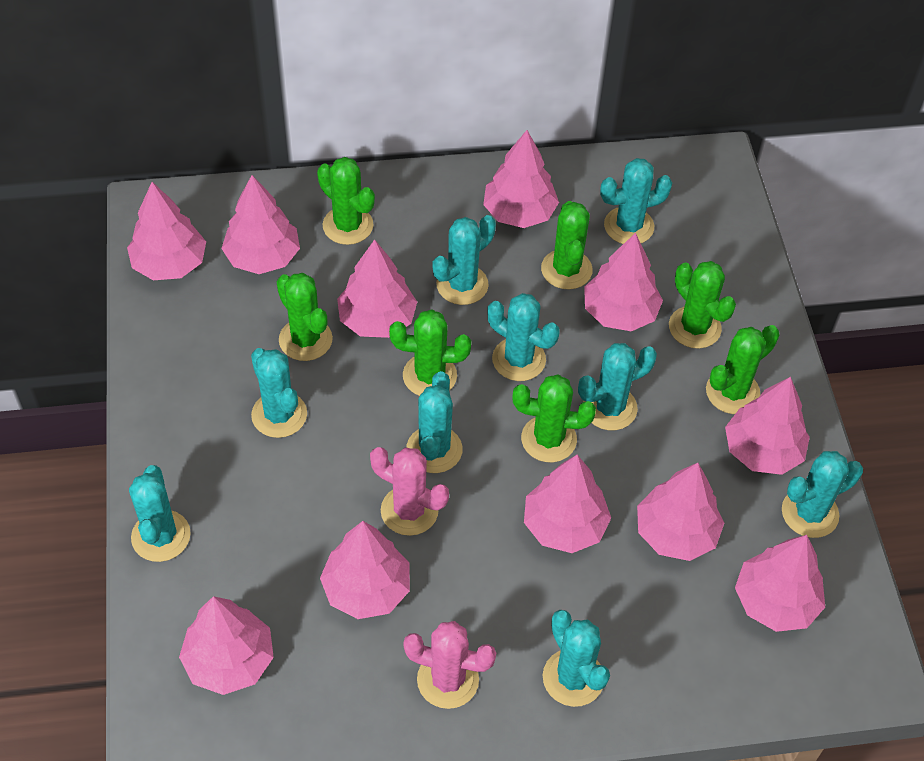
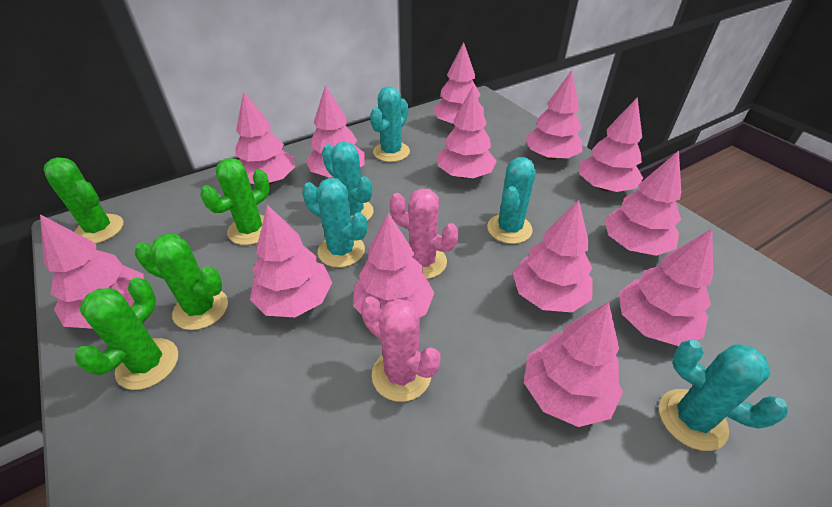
green cactus: [277,273,333,361] [317,157,375,245] [389,309,471,396] [512,375,596,462] [541,201,593,289] [669,261,736,349] [706,325,780,414] = 7 -> [44,158,123,243] [75,277,178,390] [135,234,228,330] [200,158,270,245] = 4
pink tree: [127,182,206,280] [179,596,274,695] [221,175,300,274] [320,521,410,619] [337,239,417,338] [483,130,559,228] [524,455,611,553] [584,233,663,331] [637,463,724,561] [725,377,810,475] [735,535,825,632] = 11 -> [40,214,144,329] [235,91,295,184] [250,205,332,317] [306,85,365,177] [353,213,434,317] [433,42,484,127] [438,87,497,179] [513,200,593,312] [524,302,623,427] [525,70,582,160] [579,97,643,192] [605,150,681,256] [619,229,713,346] = 13
turquoise cactus: [129,465,191,562] [251,348,307,438] [406,371,463,473] [432,215,496,305] [487,293,560,381] [543,610,610,707] [578,343,657,430] [600,158,672,244] [782,451,863,538] = 9 -> [302,178,367,268] [322,142,374,221] [370,86,410,162] [487,157,535,244] [659,340,788,451] = 5

